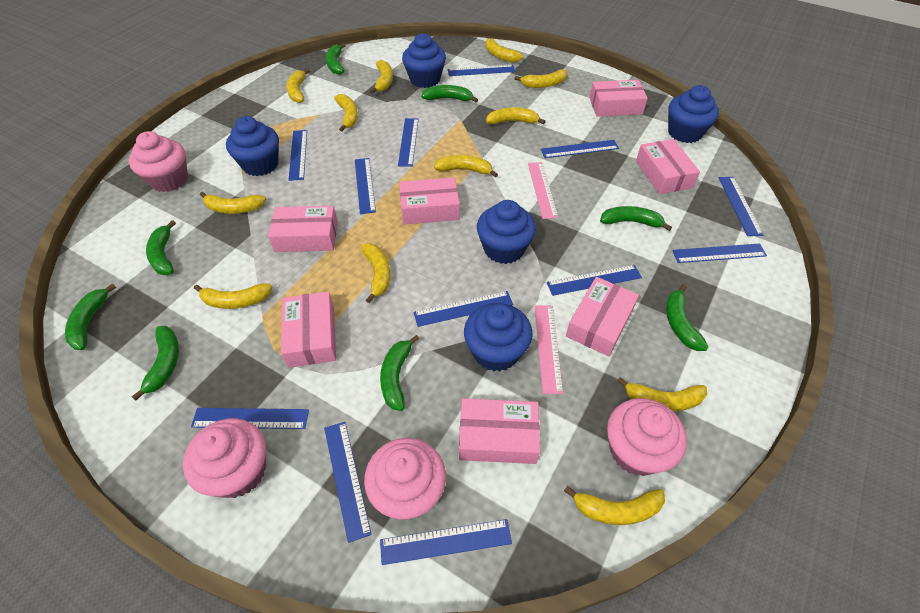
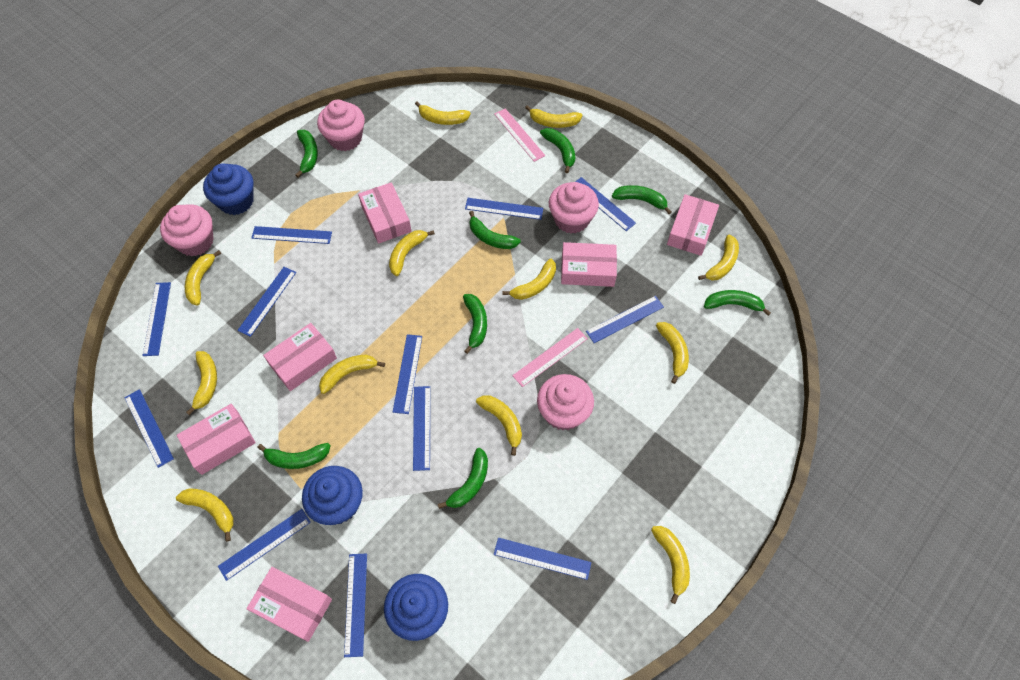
blue cupcake: [226,116,279,176] [402,33,446,88] [464,303,533,372] [477,200,536,264] [668,85,719,143] = 5 -> [203,163,253,215] [302,466,363,525] [384,574,448,641] = 3
pink box: [268,206,338,252] [281,292,336,368] [399,177,460,225] [459,398,540,464] [566,277,639,356] [589,80,648,117] [636,139,700,194] = 7 -> [177,404,256,475] [247,567,332,642] [263,323,337,391] [358,182,412,244] [561,242,617,287] [667,194,719,256] = 6

